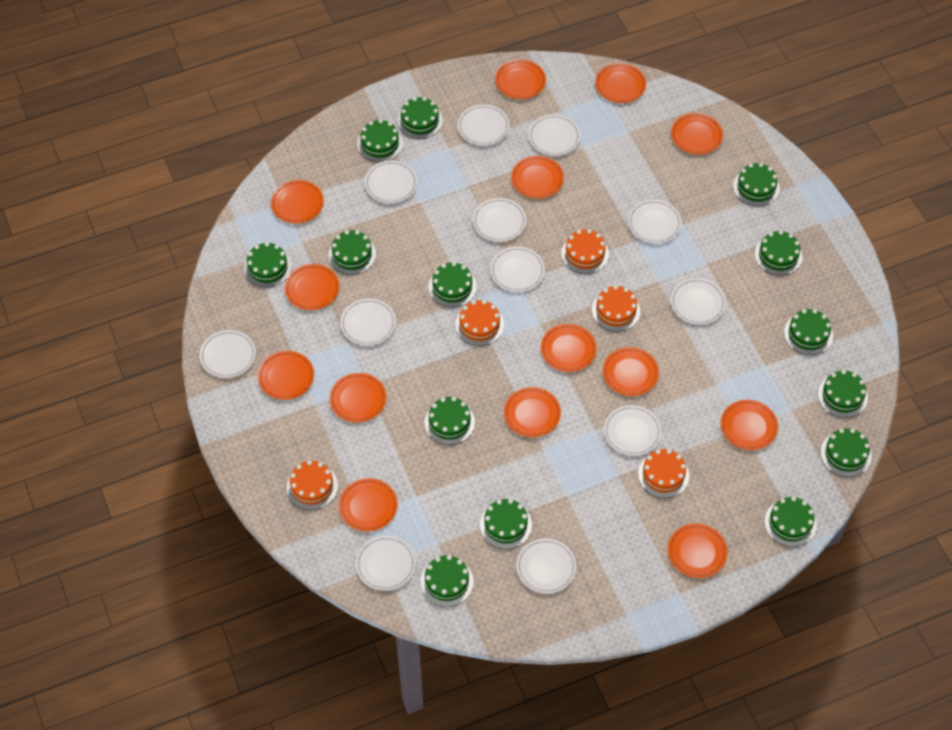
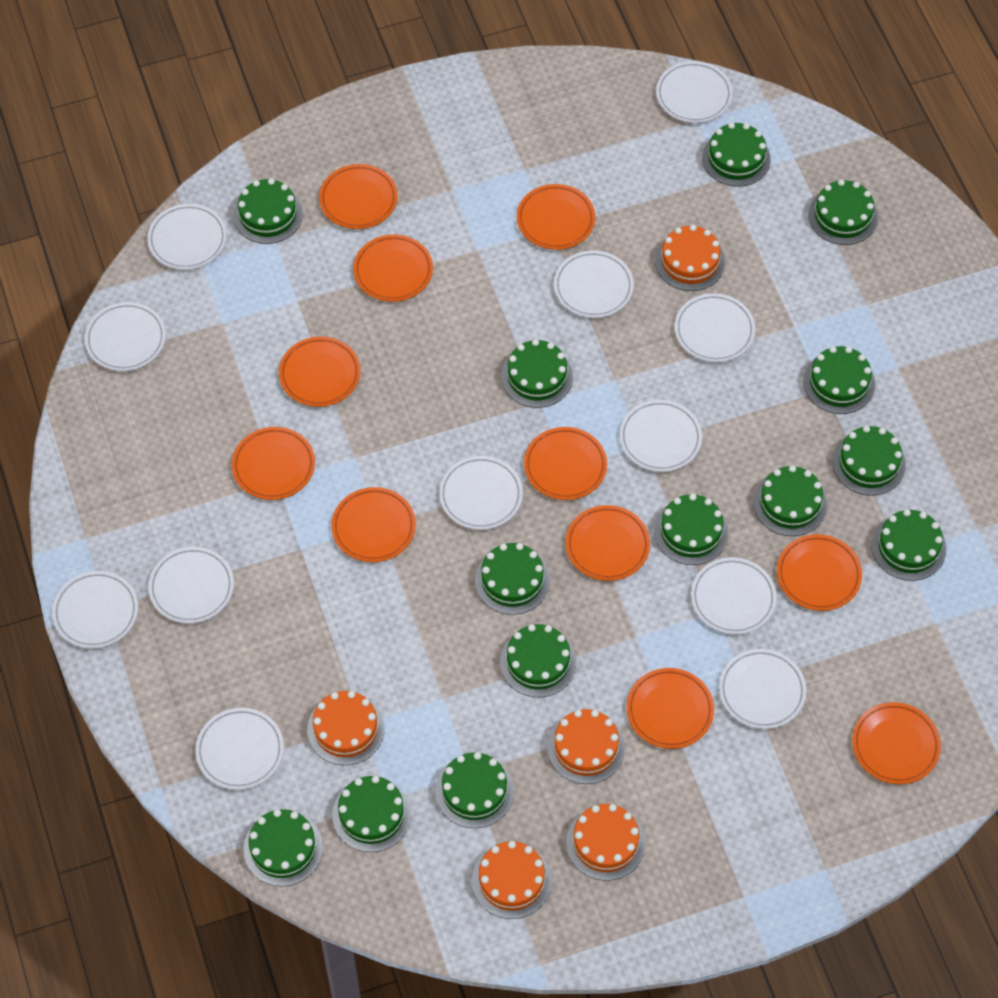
orange plate: [258,351,314,400] [271,180,324,224] [285,264,339,310] [329,373,386,422] [339,478,398,532] [495,59,546,99] [504,387,561,437] [511,156,564,199] [541,324,597,372] [595,63,646,103] [603,347,659,396] [668,523,728,578] [671,113,723,155] [721,400,778,450] = 14 -> [232,427,315,500] [279,336,360,407] [319,164,398,229] [331,487,416,562] [353,234,433,302] [517,184,595,250] [524,427,607,500] [566,505,650,581] [627,668,714,749] [777,534,862,611] [852,702,941,784] = 11

